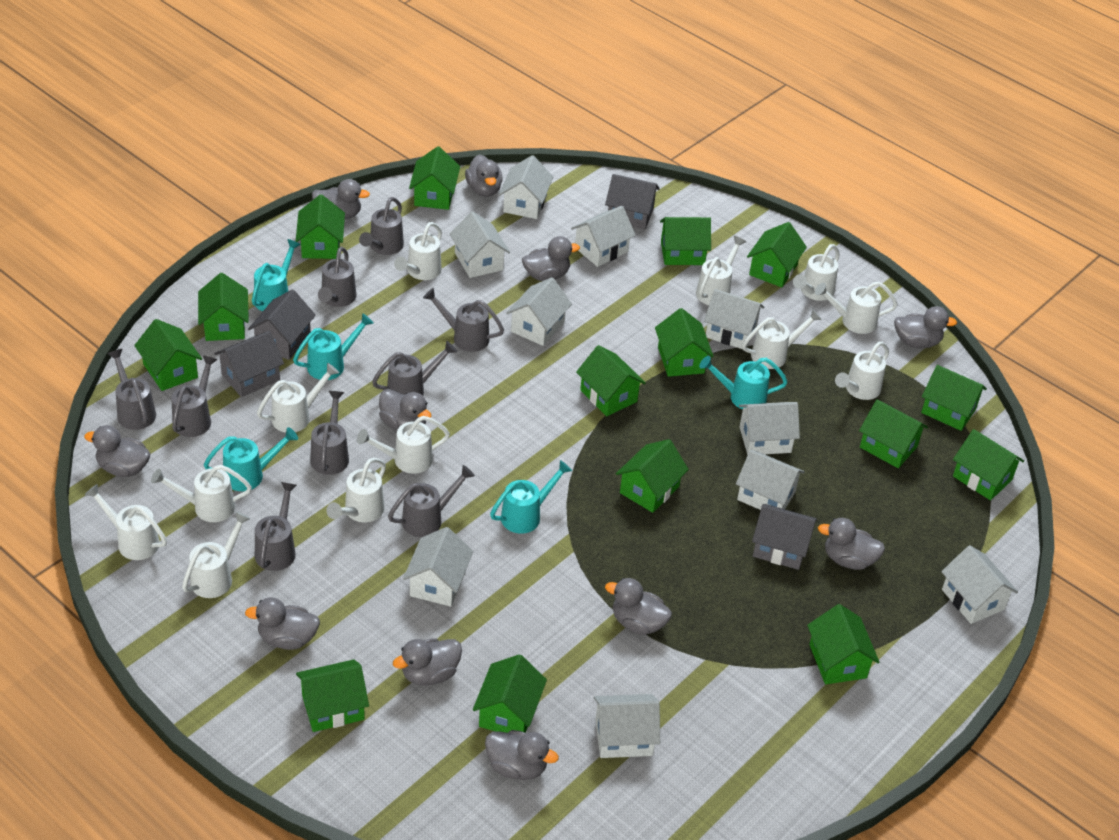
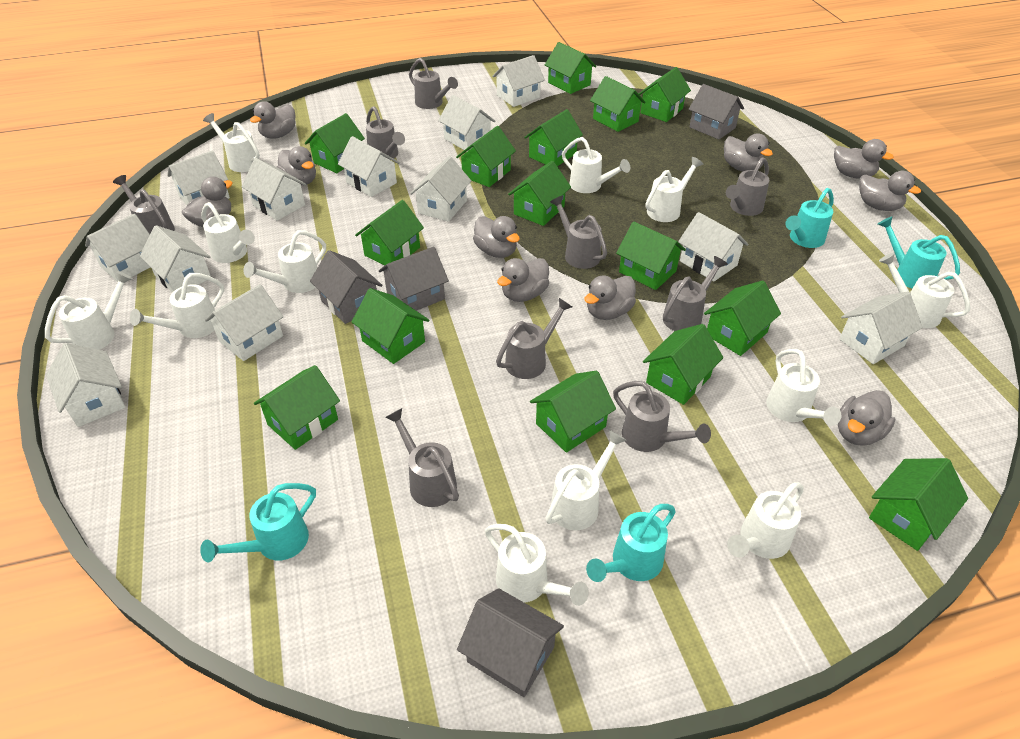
grey duck: [84,425,151,477] [245,597,320,650] [312,179,370,219] [379,389,432,431] [393,638,462,686] [465,155,503,197] [485,730,559,780] [522,236,580,281] [605,578,672,635] [818,518,885,570] [894,306,957,348] = 11 -> [182,176,233,227] [250,101,296,139] [276,146,316,185] [473,216,520,258] [497,258,549,302] [584,275,636,320] [724,133,773,171] [834,139,894,179] [838,390,895,446] [859,171,921,211] = 10
turquoise watering can: [204,427,298,491] [252,239,301,312] [293,313,374,380] [490,460,572,534] [699,356,788,409] = 5 -> [200,483,316,562] [586,504,676,582] [785,188,834,248] [878,216,960,289] = 4
white house: [403,527,473,607] [450,211,510,278] [499,155,553,219] [506,277,572,346] [571,206,636,267] [594,694,660,758] [704,289,764,349] [736,450,805,510] [739,402,800,455] [941,545,1018,624] = 10 -> [46,343,125,427] [85,214,150,282] [140,225,211,293] [167,151,230,205] [205,284,283,361] [242,158,306,221] [338,136,400,197] [410,156,471,222] [438,95,495,151] [492,55,545,107] [678,212,749,282] [839,291,923,364] = 12

